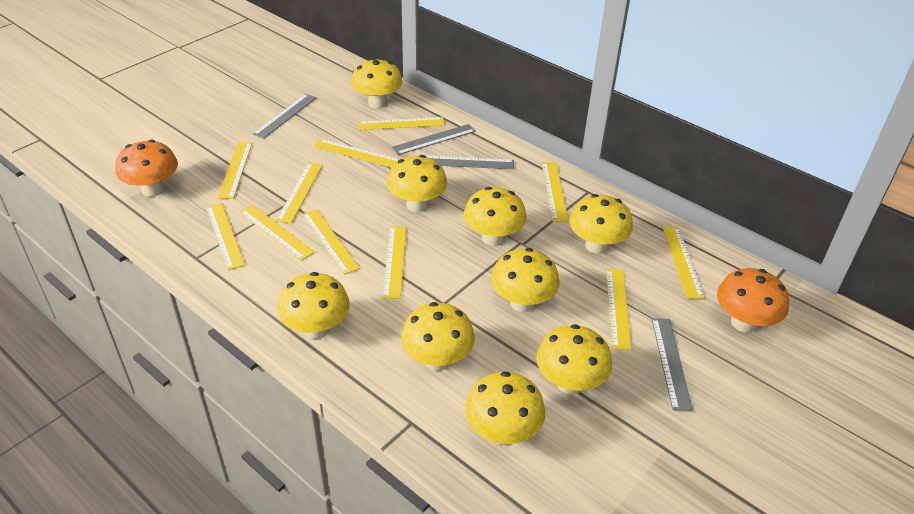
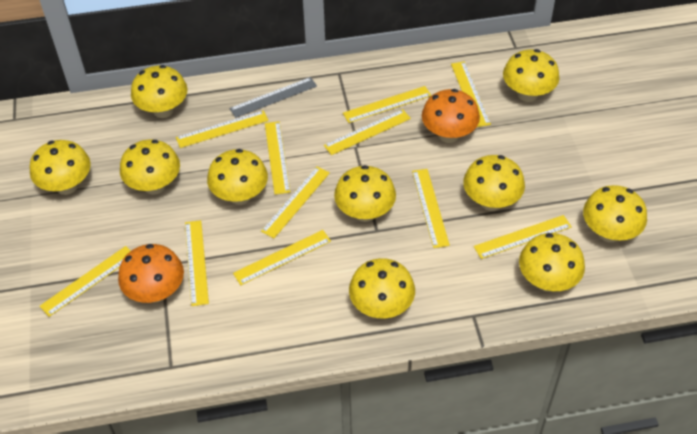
grey ruler: [253,94,316,139] [392,124,476,155] [426,156,514,169] [652,318,693,411] = 4 -> [229,77,317,118] = 1
yellow mushroom: [277,272,350,339] [351,58,403,108] [387,155,447,212] [401,302,475,371] [463,187,526,246] [465,371,545,445] [491,248,560,312] [536,324,612,394] [569,194,633,254] = 9 -> [29,140,91,195] [120,139,180,195] [131,65,187,118] [207,149,268,205] [334,165,396,222] [349,258,415,318] [463,155,525,211] [503,49,559,102] [519,233,585,292] [583,185,647,242] = 10

